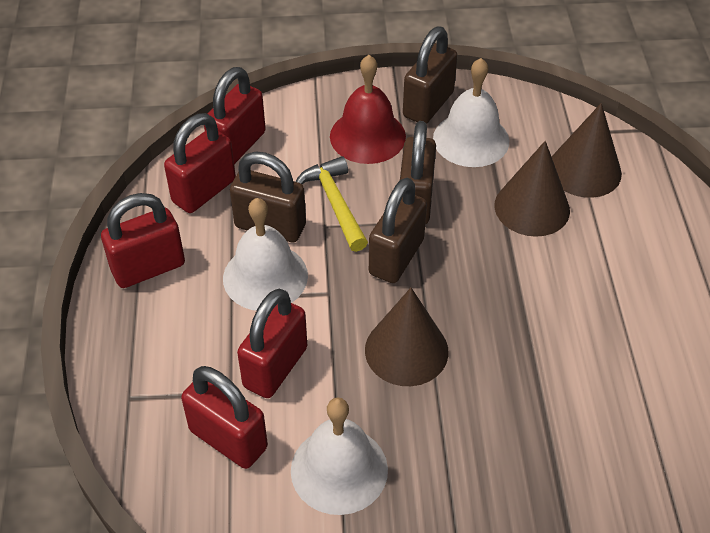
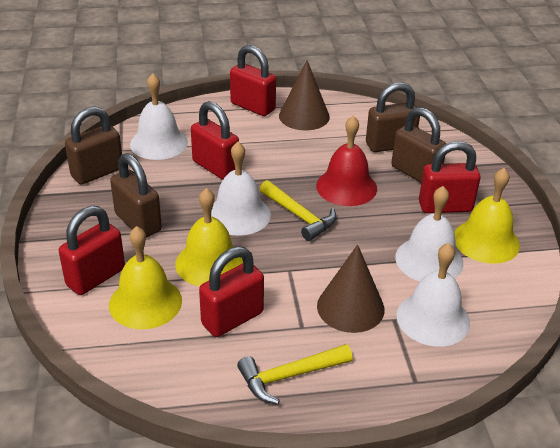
brown cone: [365,288,448,386] [494,141,570,237] [552,103,622,198] = 3 -> [279,60,330,130] [317,244,385,333] = 2
white bell: [223,198,308,311] [291,397,388,515] [433,58,509,167] = 3 -> [130,73,188,160] [211,142,271,236] [395,186,463,281] [396,243,470,347] = 4
yellow bell: none = 0 -> [109,226,182,329] [175,188,243,286] [454,168,520,264] = 3
yellow hammer: [296,156,368,252] = 1 -> [237,344,353,404] [260,180,336,241] = 2

